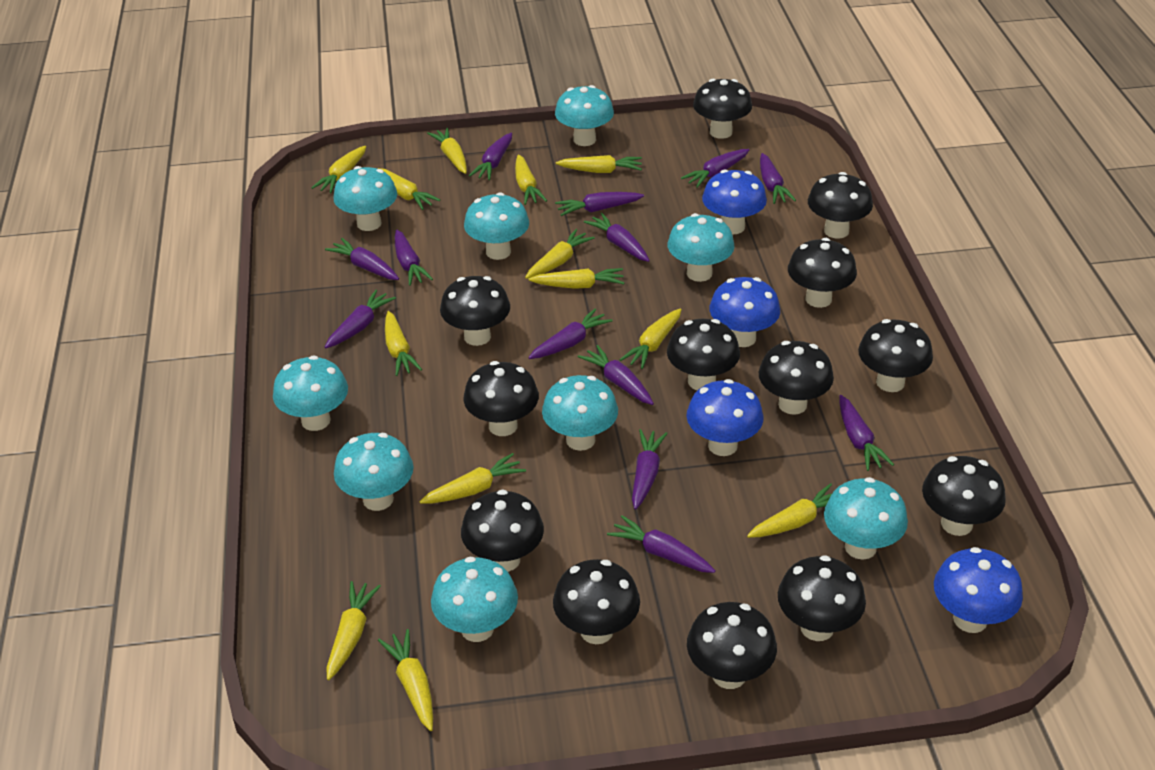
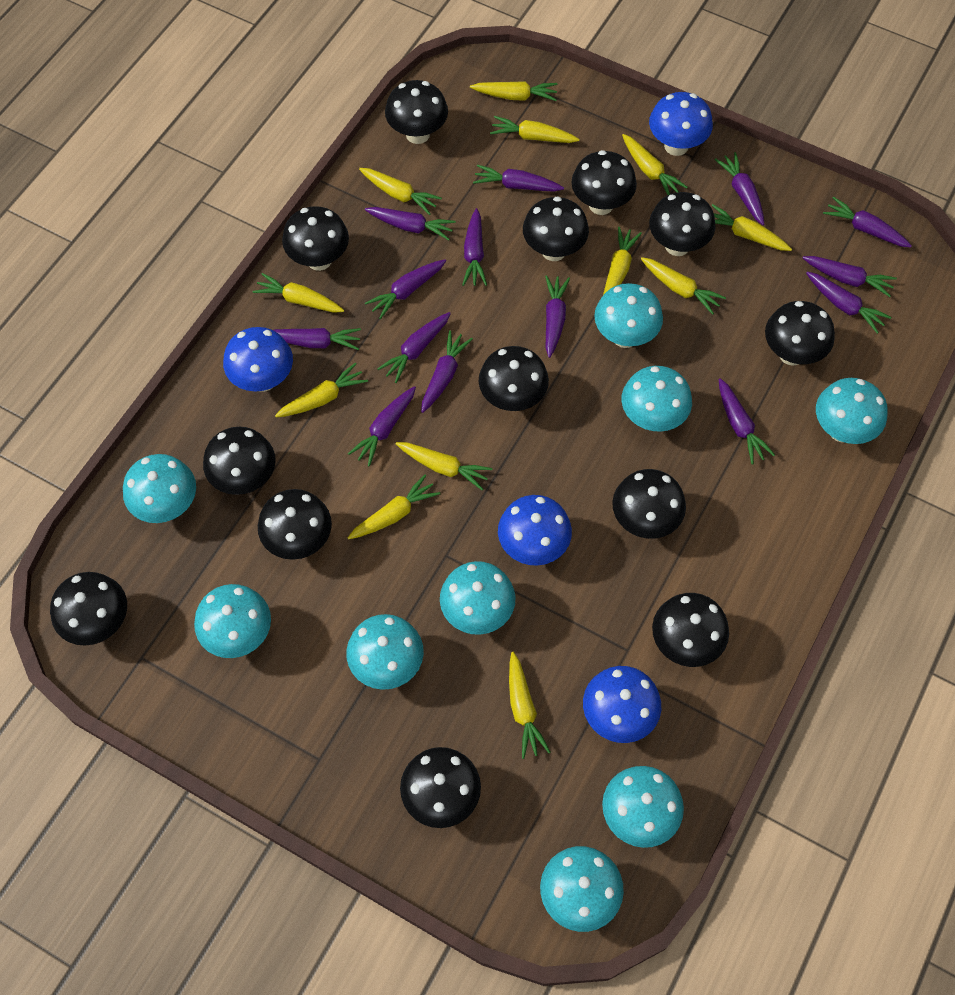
purple carrot: [325,238,399,280] [325,290,396,348] [395,230,433,286] [469,133,512,180] [528,308,612,359] [555,192,644,216] [578,345,654,405] [584,213,650,262] [607,515,716,573] [632,429,668,510] [681,149,749,188] [760,153,796,204] [839,395,894,471] = 13 -> [273,328,361,350] [348,386,416,466] [365,207,456,240] [365,259,446,319] [377,312,451,383] [421,330,473,413] [462,208,487,286] [473,164,564,192] [545,275,570,358] [715,152,764,225] [719,378,775,464] [803,256,897,297] [806,272,891,334] [823,197,912,248] = 14
yellow carrot: [311,146,366,193] [326,581,381,680] [378,168,440,210] [378,629,433,731] [385,311,422,376] [419,453,526,504] [427,128,467,174] [515,154,547,205] [525,229,595,279] [528,268,625,289] [556,155,642,173] [620,308,682,369] [747,483,832,538] = 13 -> [252,273,344,313] [275,362,368,417] [348,475,440,539] [359,168,442,215] [396,442,492,490] [470,81,558,101] [490,116,579,143] [509,652,550,759] [603,227,642,295] [622,134,688,195] [641,257,726,315] [712,204,792,251] = 12

